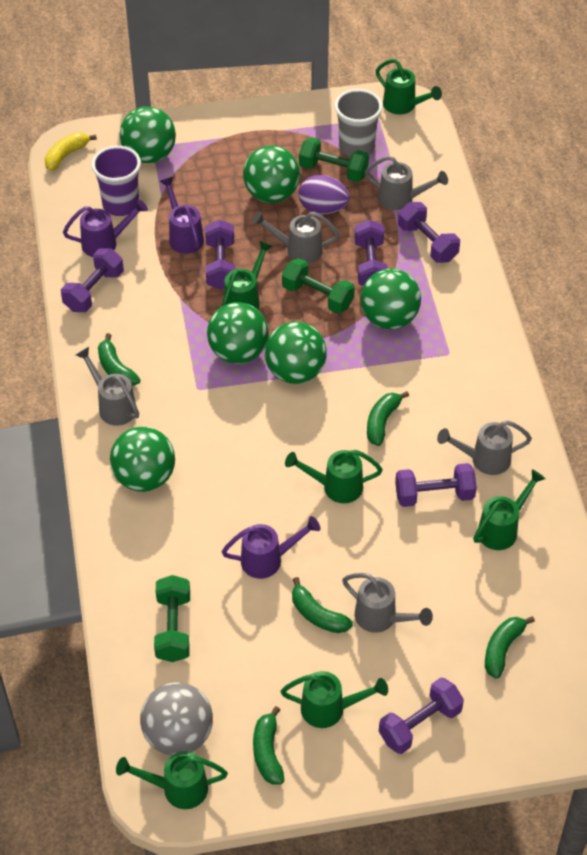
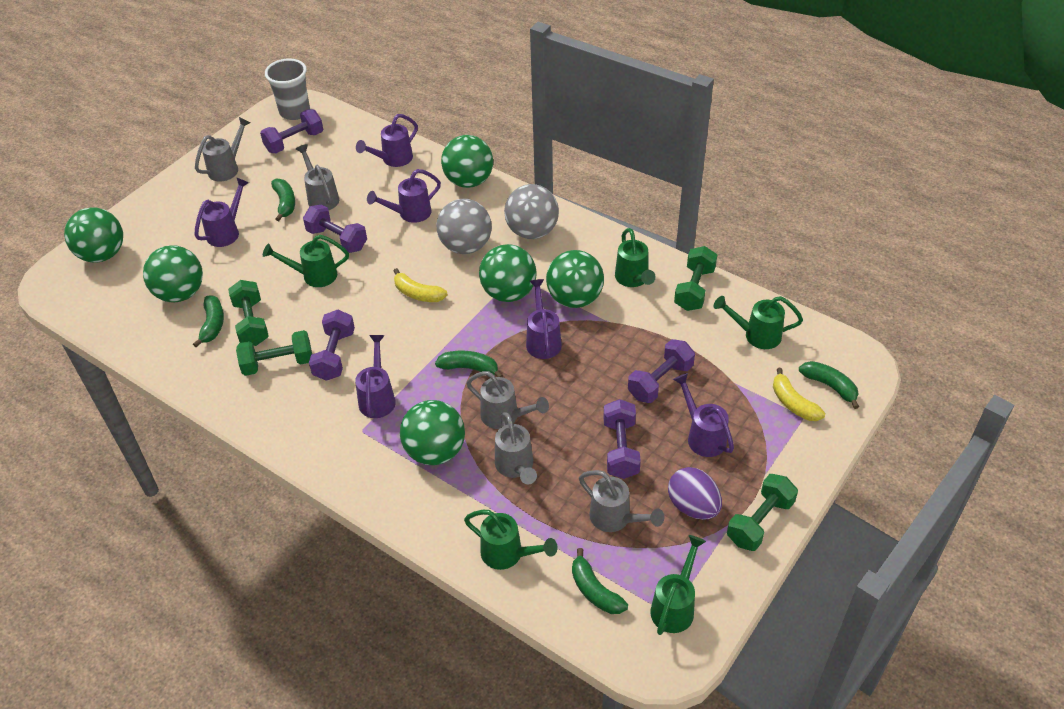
green dumbbell: [154,575,190,662] [282,258,355,314] [299,137,369,182] = 3 -> [228,280,269,346] [236,330,312,376] [674,246,717,311] [727,474,798,551] = 4
green watering can: [116,751,228,809] [222,241,273,309] [281,671,388,728] [285,450,383,503] [376,59,442,115] [473,469,545,550] = 6 -> [263,235,349,287] [464,510,557,570] [615,228,656,287] [650,535,706,635] [714,296,803,349] = 5
grey ball: [140,682,213,756] = 1 -> [436,199,492,254] [504,184,559,239] = 2
purple cup: [91,146,141,216] = 1 -> none = 0
purple dumbbell: [61,248,124,312] [205,220,235,290] [355,219,388,286] [379,678,464,754] [395,463,477,507] [398,202,460,263] = 6 -> [260,109,323,153] [303,205,367,253] [309,310,355,381] [603,399,641,479] [628,339,695,403] = 5
purple watering can: [63,199,148,257] [160,177,204,254] [222,516,321,579] = 3 -> [194,177,249,247] [355,335,396,418] [356,114,418,167] [367,169,441,223] [526,279,562,359] [673,373,734,457] = 6
yellow banana: [44,133,97,171] = 1 -> [394,268,448,302] [773,368,825,421] = 2

